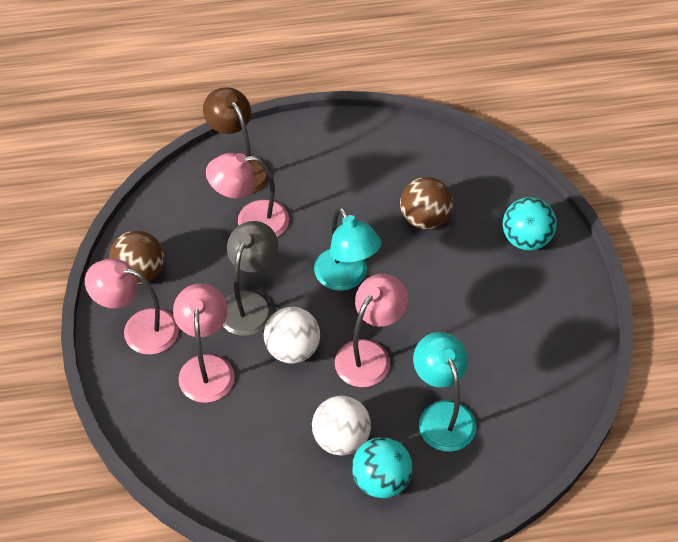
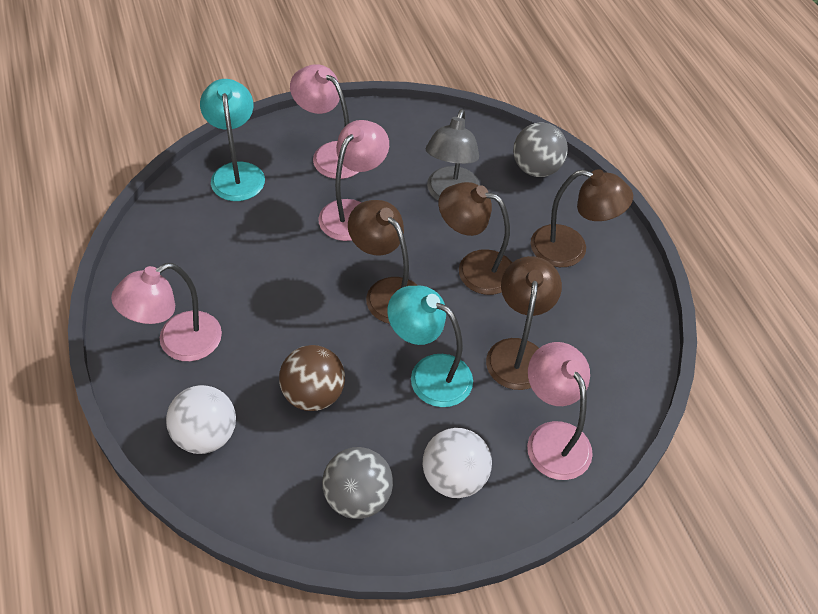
brown ball: [109,230,164,285] [400,177,453,230] = 2 -> [279,345,345,411] = 1
brown lamp: [203,87,271,194] = 1 -> [348,200,418,324] [438,182,512,295] [486,256,562,390] [531,169,633,267] = 4
grey ball: none = 0 -> [322,447,393,519] [513,122,568,177] = 2
turquoise ball: [352,437,413,498] [503,197,557,250] = 2 -> none = 0

